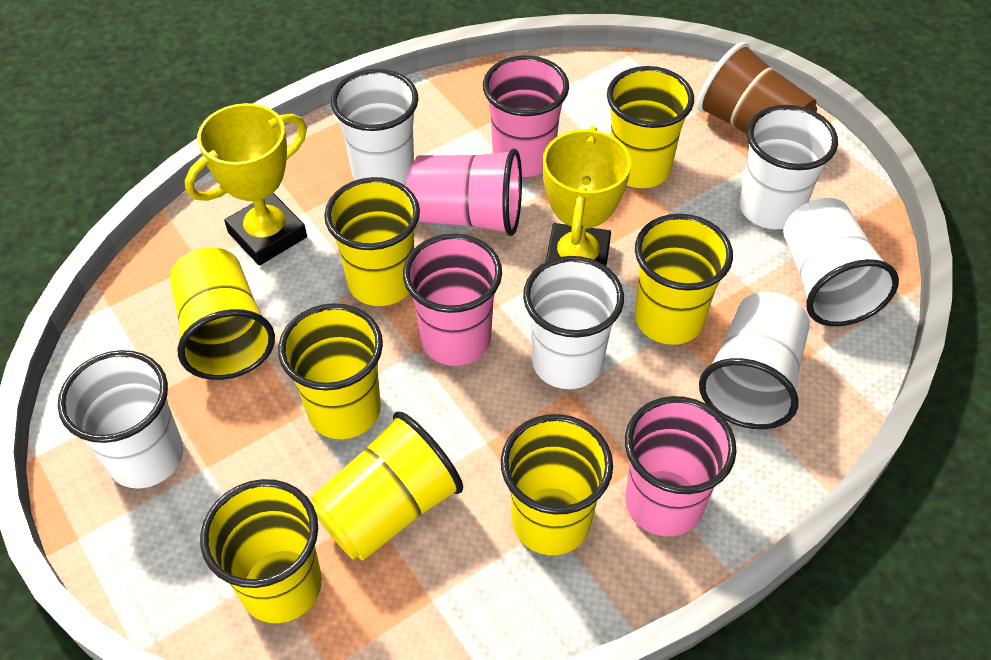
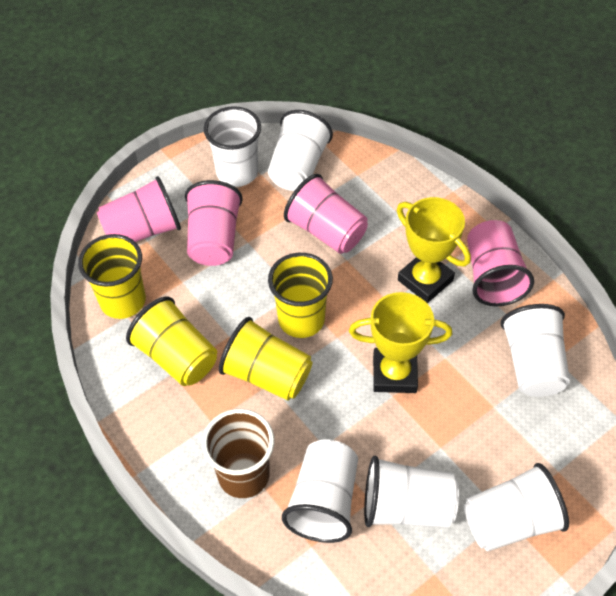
yellow cup: [170,247,275,380] [200,479,322,623] [278,303,383,439] [311,411,463,561] [324,177,420,306] [501,414,613,555] [607,66,694,188] [635,213,733,345] = 8 -> [78,234,146,319] [126,297,217,386] [219,317,312,401] [268,253,333,338] = 4

